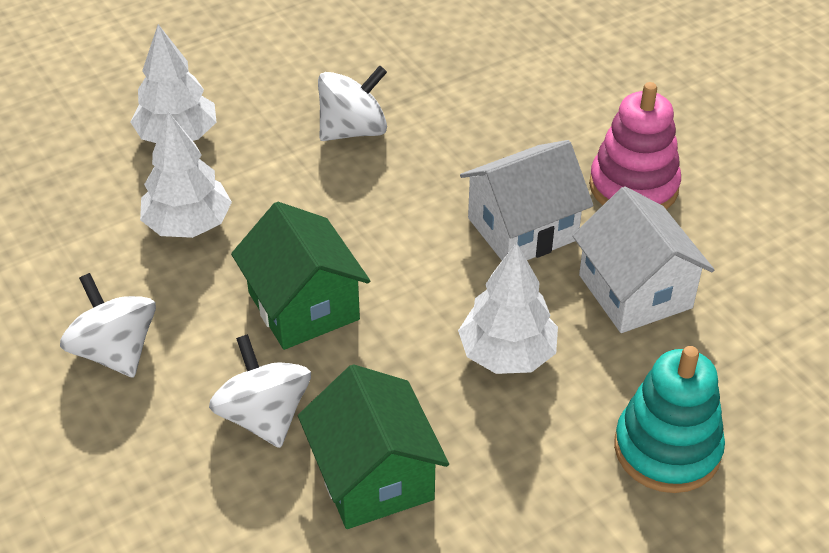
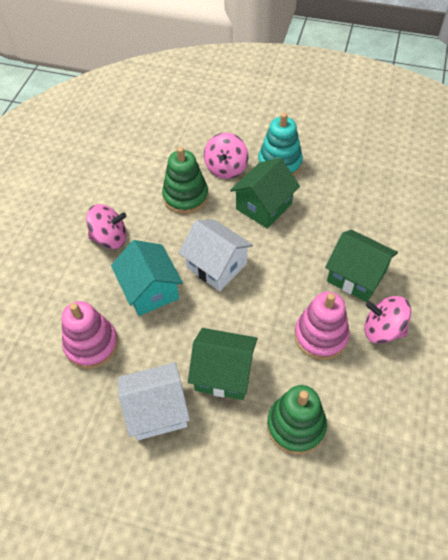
green house: [231,202,370,350] [298,364,449,529] = 2 -> [188,328,258,400] [230,158,300,228] [325,230,398,302] = 3
green stacking toy: none = 0 -> [162,147,209,214] [267,385,327,455] = 2
pink spinning top: none = 0 -> [86,204,127,249] [204,133,248,179] [364,296,411,344] = 3
pink stacking toy: [589,82,681,210] = 1 -> [62,301,118,369] [294,292,350,360] = 2
turquoise house: none = 0 -> [111,240,183,316] = 1
white spinning top: [60,273,156,378] [209,334,311,448] [318,65,387,141] = 3 -> none = 0
white tree: [131,24,216,143] [140,112,232,238] [458,242,558,374] = 3 -> none = 0

